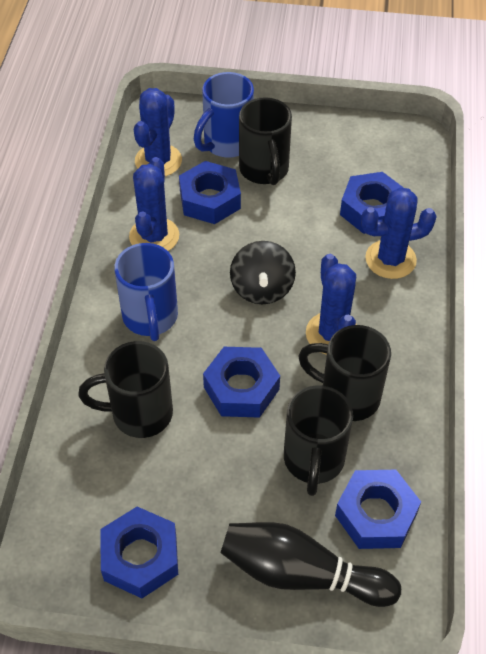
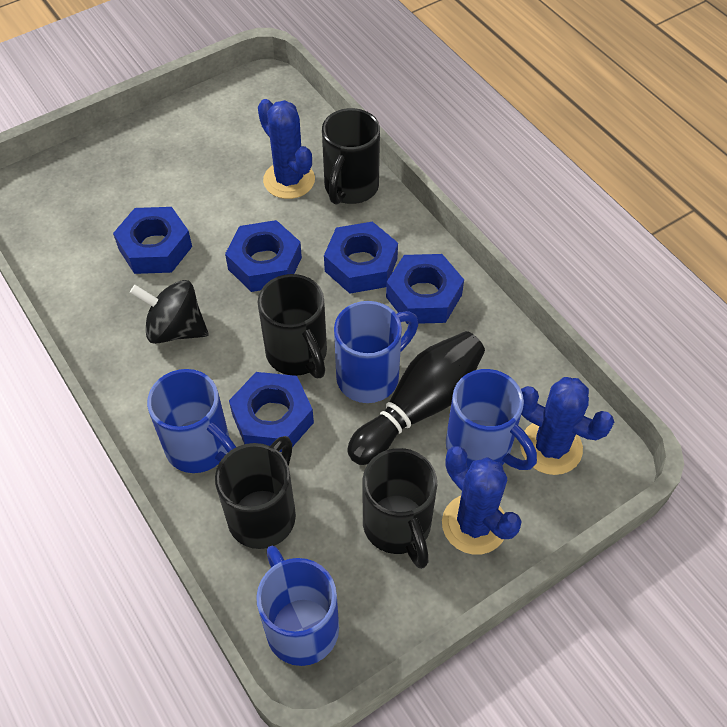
blue cactus: [129,157,179,251] [134,88,182,176] [306,254,357,355] [361,187,437,279] = 4 -> [258,99,315,199] [442,446,522,555] [520,377,614,475] = 3
blue mug: [114,243,178,341] [194,72,254,158] = 2 -> [147,369,236,473] [256,546,339,666] [334,301,418,403] [446,369,537,470] = 4

